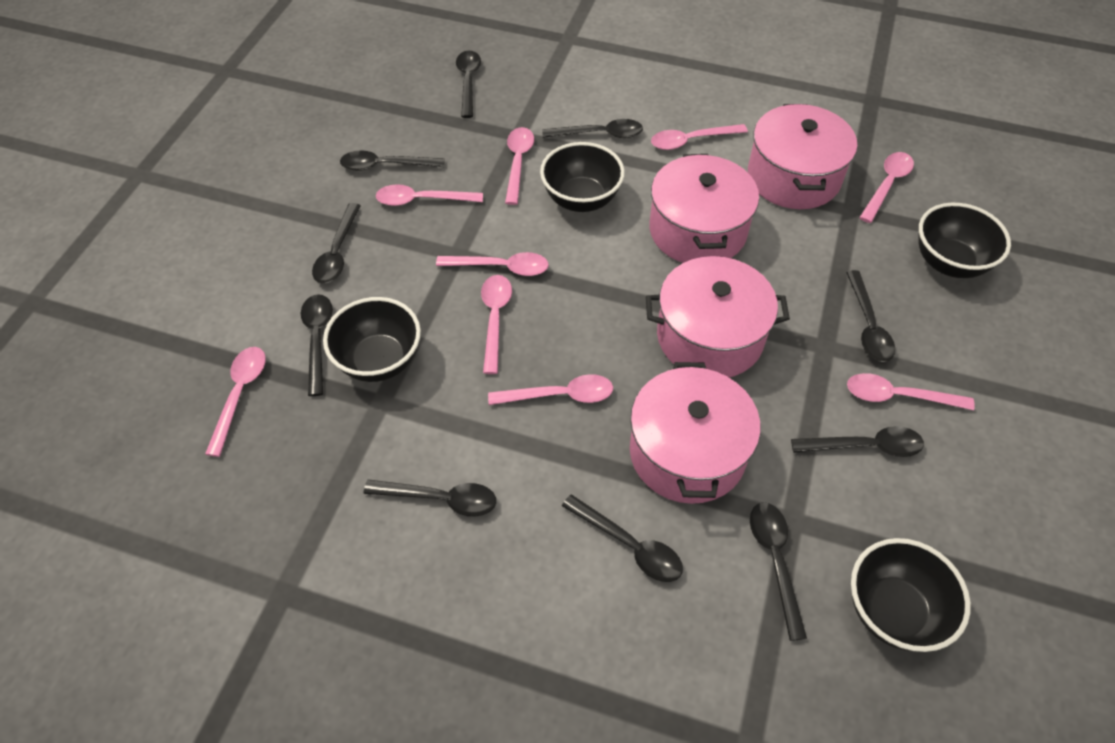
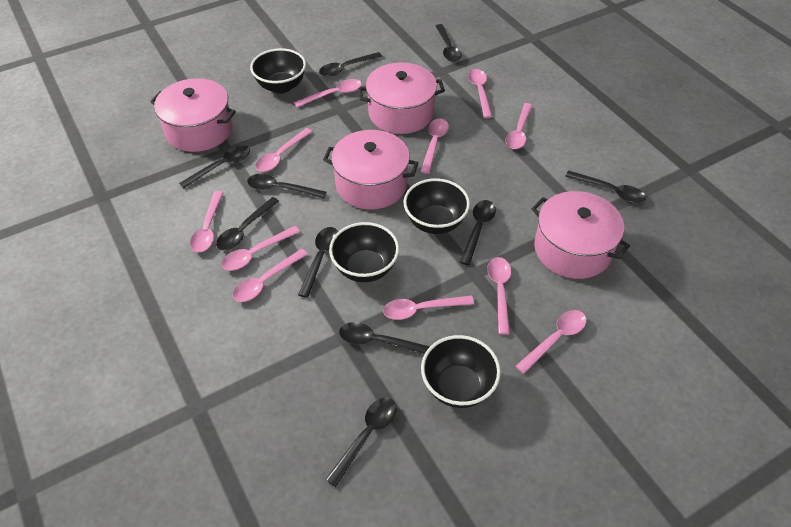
pink spoon: [205,347,266,457] [376,184,483,206] [436,252,549,276] [481,275,512,374] [488,374,613,405] [505,127,534,205] [651,124,748,150] [847,373,975,410] [859,152,914,223] = 9 -> [190,191,224,252] [221,226,300,271] [233,249,308,302] [255,128,312,172] [294,79,362,107] [383,295,474,320] [421,119,449,174] [468,69,492,118] [487,257,511,335] [505,103,533,149] [515,310,586,374] = 11

